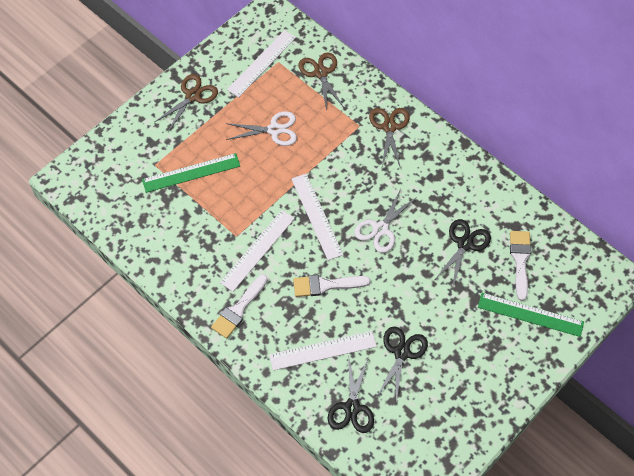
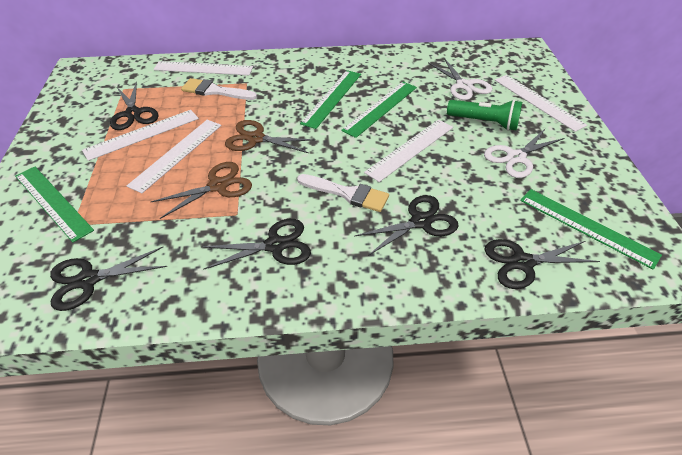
black scissors: [327,355,374,433] [376,326,428,403] [435,219,491,286] = 3 -> [50,247,168,311] [110,81,159,130] [201,219,311,270] [355,195,459,256] [484,239,600,289] = 5
brown scissors: [155,74,218,132] [299,52,343,112] [369,108,410,168] = 3 -> [151,162,252,219] [225,120,315,153] = 2
green flashlight: none = 0 -> [447,100,522,131] = 1
green ruler: [142,153,240,193] [478,293,584,337] = 2 -> [15,166,94,242] [300,70,361,129] [341,82,417,138] [520,189,662,269] = 4
white brush: [211,274,268,339] [293,275,371,297] [510,231,531,301] = 3 -> [181,78,257,100] [297,174,389,212] = 2
white ruler: [220,210,295,292] [227,30,296,97] [269,331,377,371] [292,174,343,260] = 4 -> [82,110,199,161] [127,120,222,193] [154,61,253,75] [364,119,453,182] [495,75,588,132] = 5

